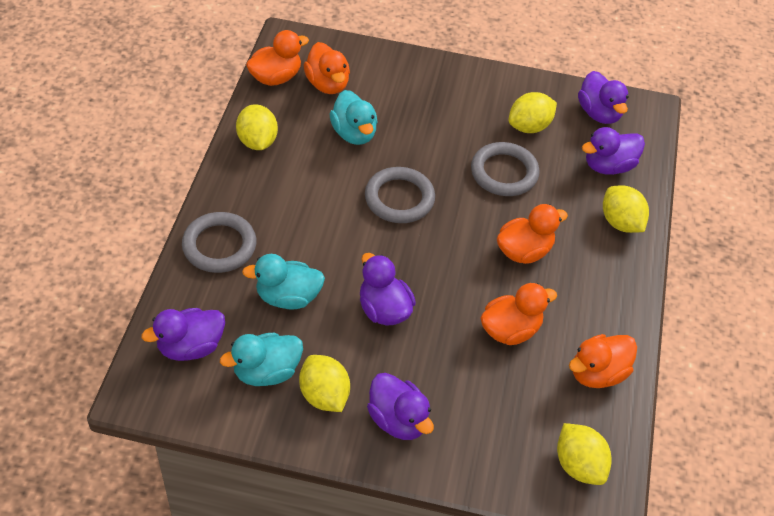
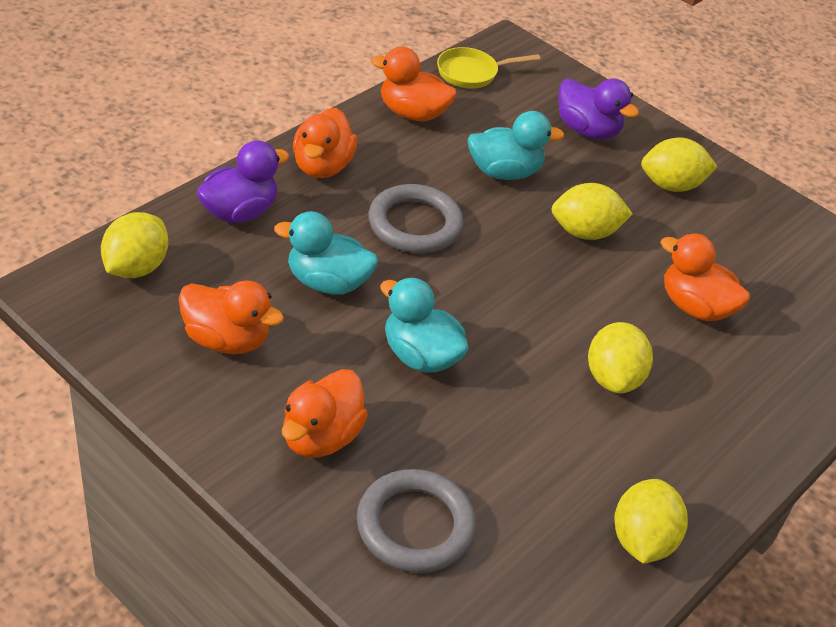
grey ring: [182,212,256,273] [365,167,435,223] [471,142,540,196] = 3 -> [357,469,476,573] [368,184,464,253] = 2
purple duck: [142,308,225,361] [360,253,416,326] [367,373,434,440] [578,71,629,124] [582,127,645,175] = 5 -> [197,140,289,223] [558,78,639,140] = 2
yellow pan: none = 0 -> [437,47,541,89] = 1

